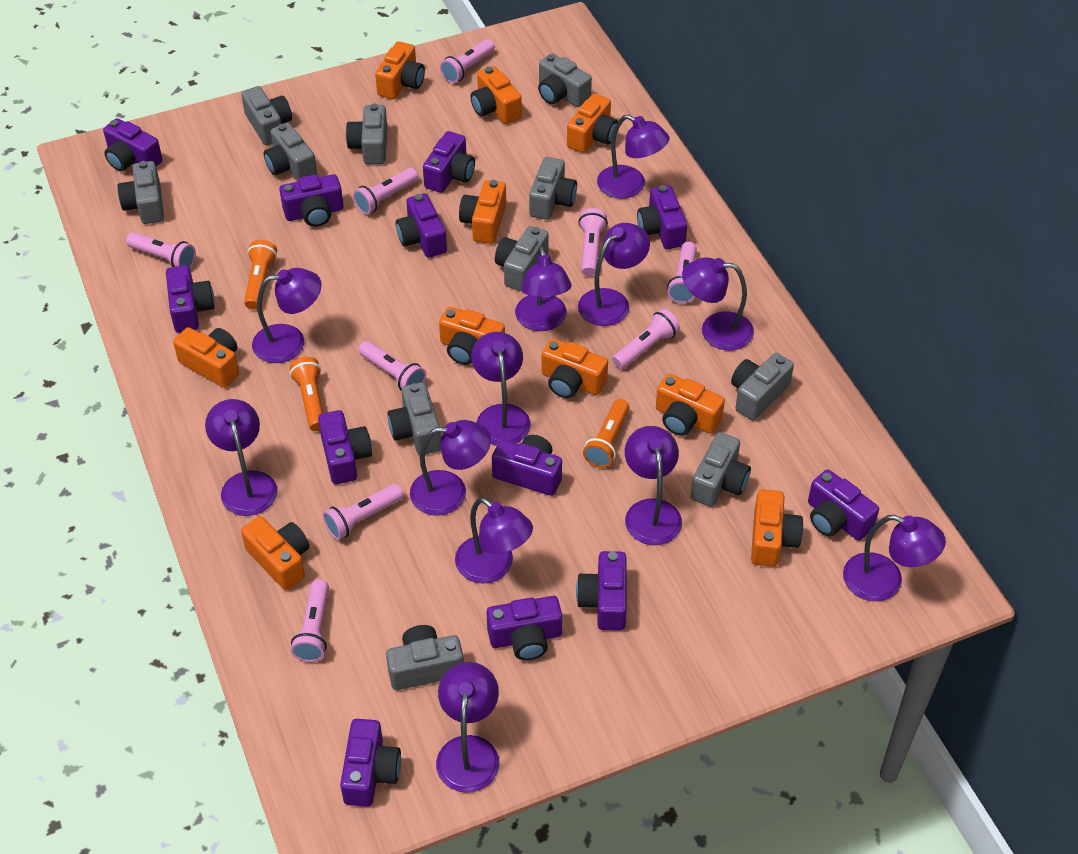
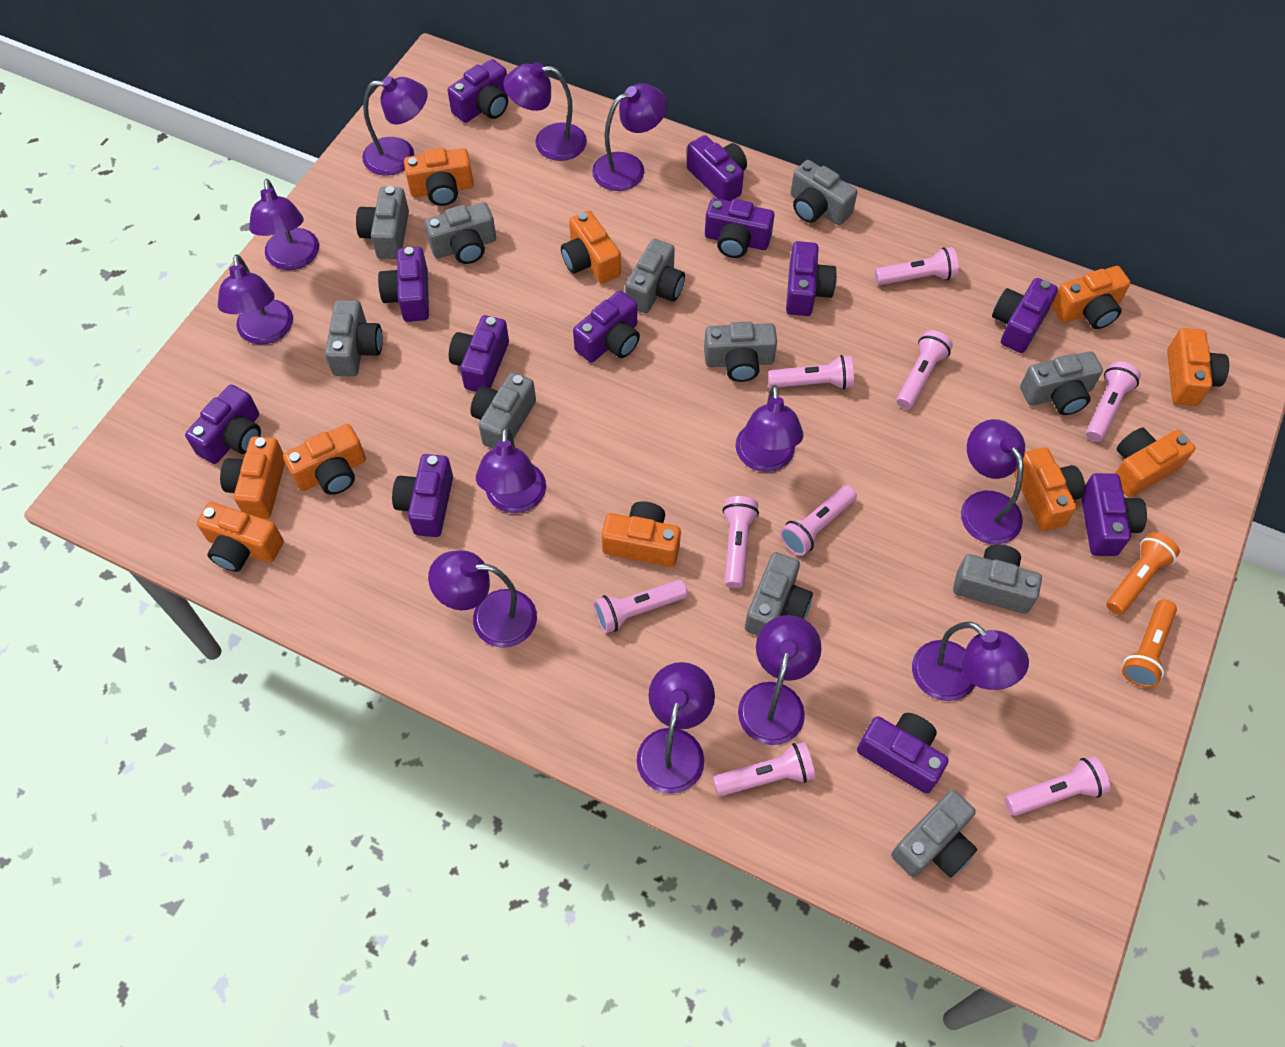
orange flashlight: [244,240,277,309] [290,357,323,431] [583,399,629,468] = 3 -> [1106,532,1180,615] [1122,600,1177,688] = 2

